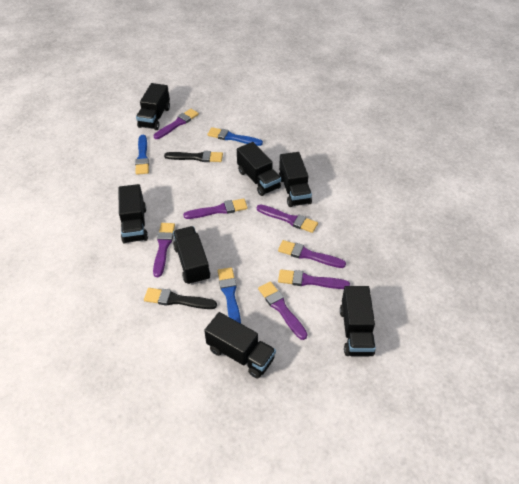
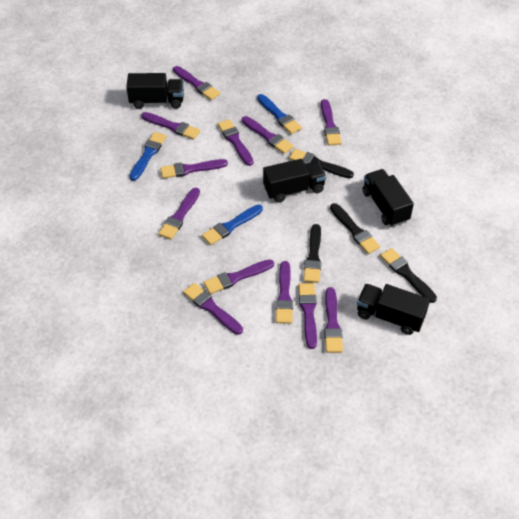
black brush: [144,288,217,309] [164,151,223,162] = 2 -> [289,149,354,178] [303,224,321,283] [330,203,380,254] [380,248,437,303] = 4
black truck: [118,184,148,244] [136,83,170,130] [173,226,210,285] [204,312,276,379] [237,142,281,196] [279,152,312,207] [340,286,376,356] = 7 -> [126,73,184,109] [263,159,326,203] [357,284,430,335] [362,169,414,227] = 4
purple brush: [153,109,199,139] [153,223,175,277] [183,198,248,219] [257,204,318,233] [258,281,307,340] [278,240,346,268] [278,269,350,289] = 7 -> [141,112,200,140] [158,188,200,240] [160,159,228,179] [173,66,220,100] [183,283,243,335] [203,259,274,294] [218,119,254,166] [242,116,294,154] [276,261,293,324] [298,283,317,349] [321,99,342,146] [324,287,343,353] = 12

